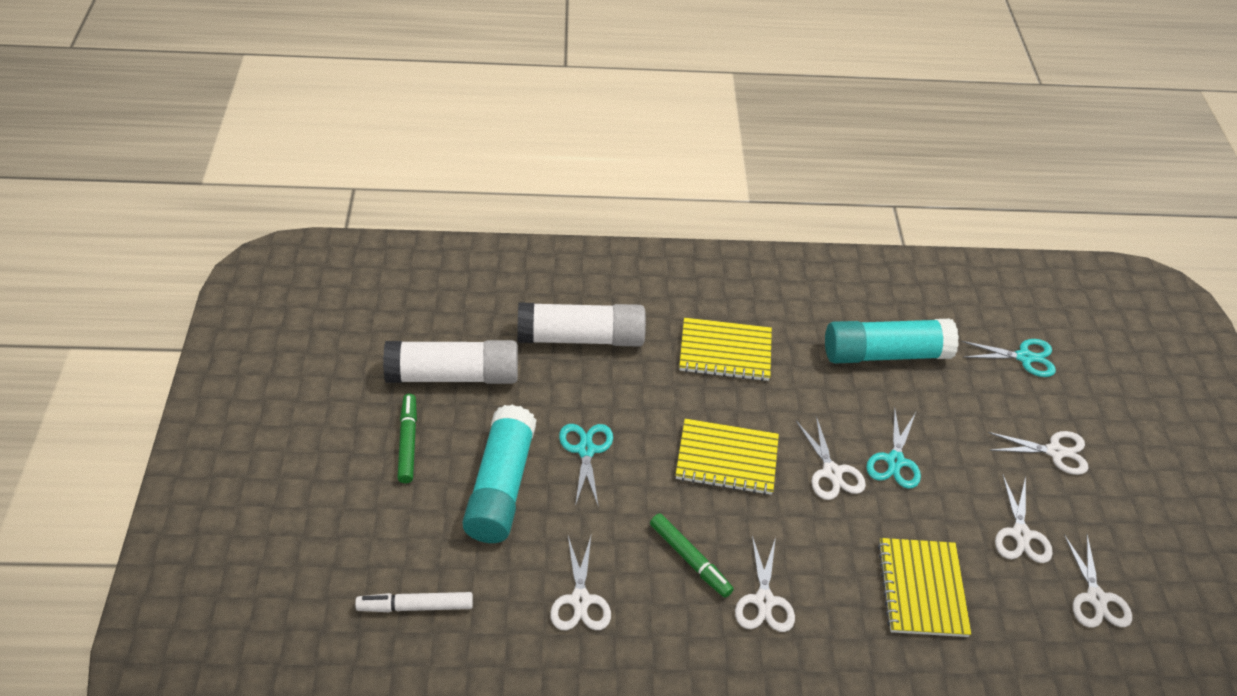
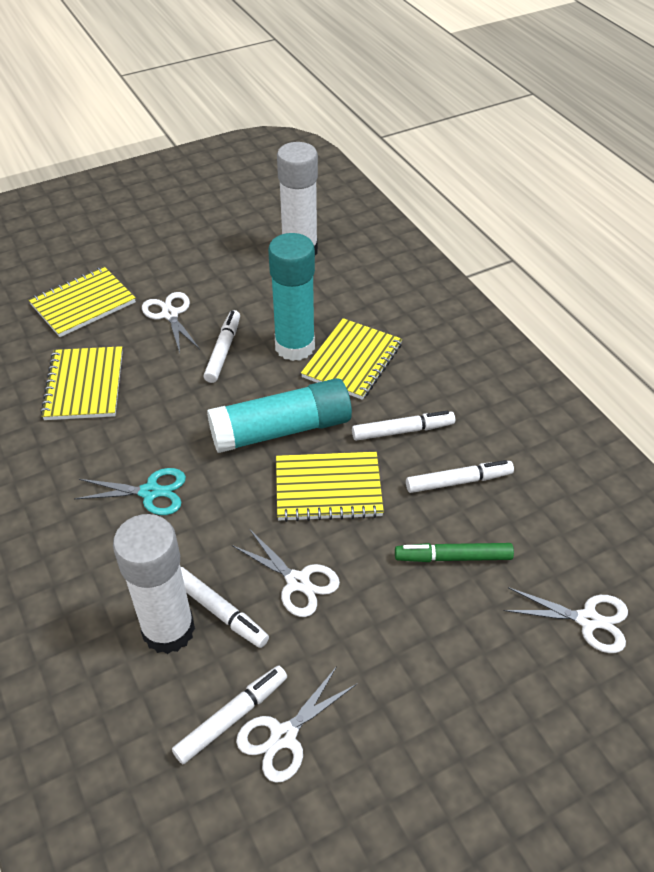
green marker: [398,394,417,483] [650,513,734,598] = 2 -> [395,543,514,562] = 1
turquoise scissors: [559,424,613,508] [866,407,921,489] [961,339,1056,377] = 3 -> [74,468,186,515] = 1
white marker: [355,592,473,612] = 1 -> [172,666,287,764] [181,567,269,648] [204,310,240,383] [352,411,455,441] [406,460,514,493] = 5
white scissors: [550,536,611,630] [735,536,795,632] [796,416,866,500] [987,431,1089,475] [995,475,1053,563] [1064,534,1132,628] = 6 -> [142,292,200,353] [232,529,340,617] [236,666,357,783] [504,587,628,653] = 4
yellow notebook: [676,419,779,495] [679,318,772,381] [878,538,971,637] = 3 -> [29,267,136,337] [40,346,123,420] [276,452,384,522] [301,318,402,400] = 4

